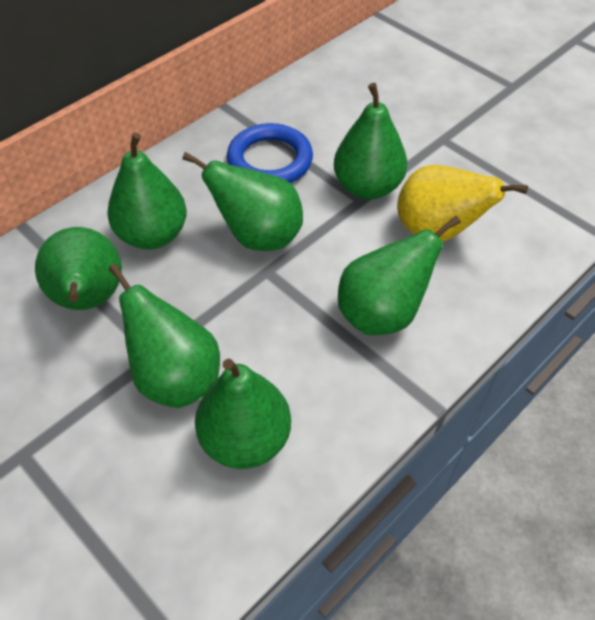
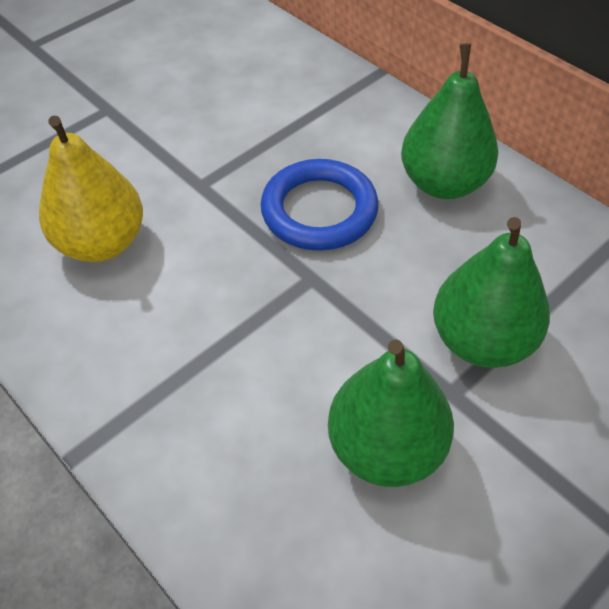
green pear: [35,227,122,310] [107,133,187,249] [108,264,220,408] [182,152,303,251] [195,359,291,469] [334,83,407,200] [338,216,461,336] = 7 -> [328,339,454,487] [401,43,498,199] [433,217,550,368] = 3

